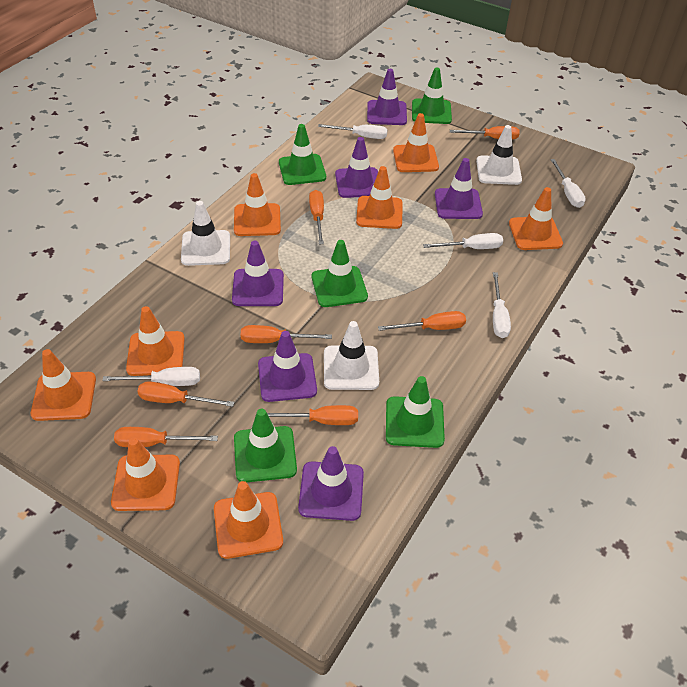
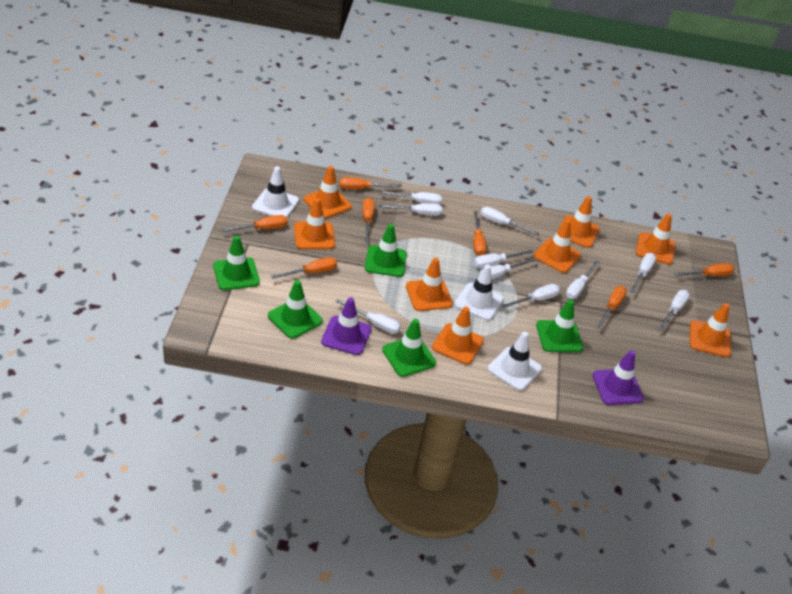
purple traffic cone: [232,241,284,306] [258,331,317,402] [298,446,364,521] [335,137,378,198] [367,69,407,125] [435,158,483,219] = 6 -> [321,297,371,355] [593,350,644,405] = 2
white screwdriver: [102,367,200,386] [318,124,387,139] [423,233,503,249] [493,272,511,338] [550,159,586,208] = 5 -> [336,299,401,334] [379,203,443,216] [380,190,442,205] [474,250,534,268] [479,258,537,279] [481,207,540,236] [501,284,560,308] [566,260,600,299] [630,253,656,293] [658,290,690,330] = 10

